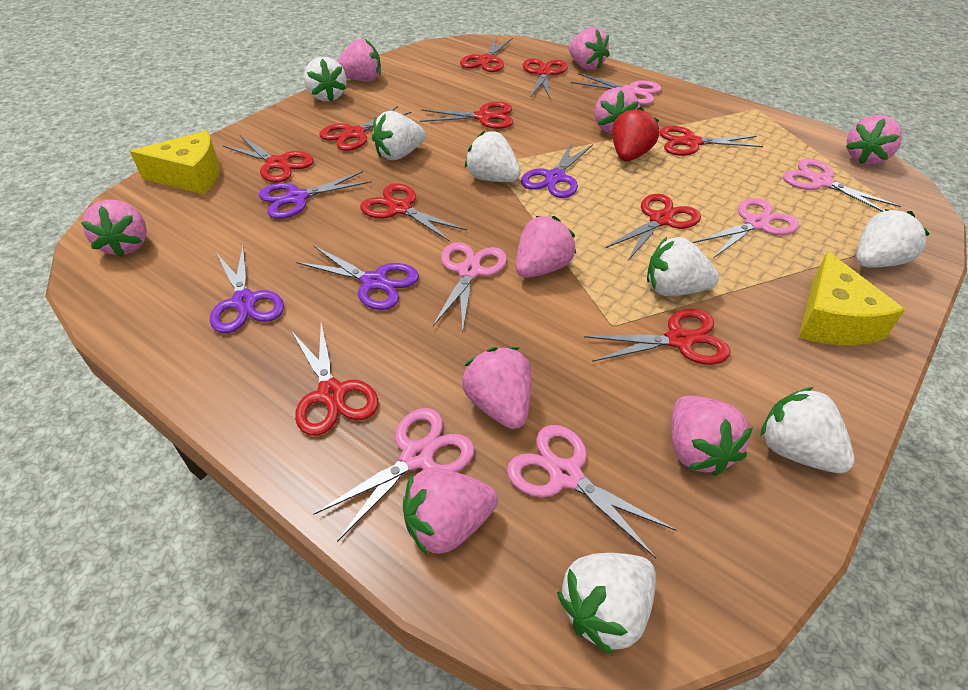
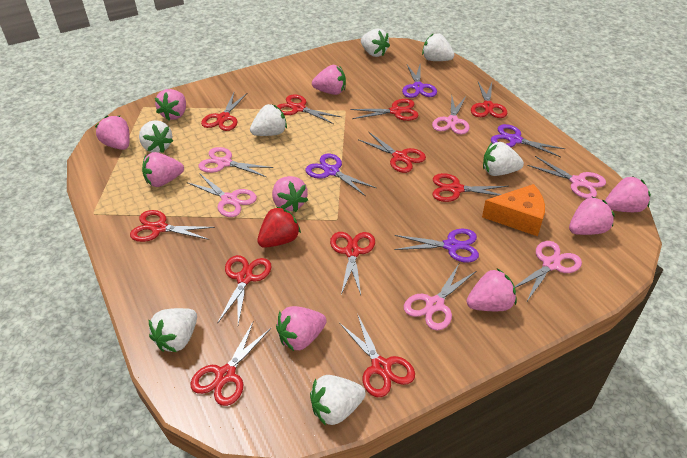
orange cheese: none = 0 -> [482,184,545,236] = 1
red scissors: [222,135,314,182] [291,322,378,436] [319,106,411,151] [360,184,467,242] [420,102,513,129] [460,38,513,72] [522,58,567,99] [584,309,731,365] [605,194,701,261] [659,126,763,156] = 10 -> [130,210,215,242] [191,321,271,406] [201,93,247,131] [217,255,272,324] [277,94,341,124] [330,232,375,295] [339,315,415,397] [350,99,419,121] [359,132,426,173] [433,173,509,202] [471,82,507,118] = 11
yellow cheese: [130,131,220,195] [798,251,905,345] = 2 -> none = 0

